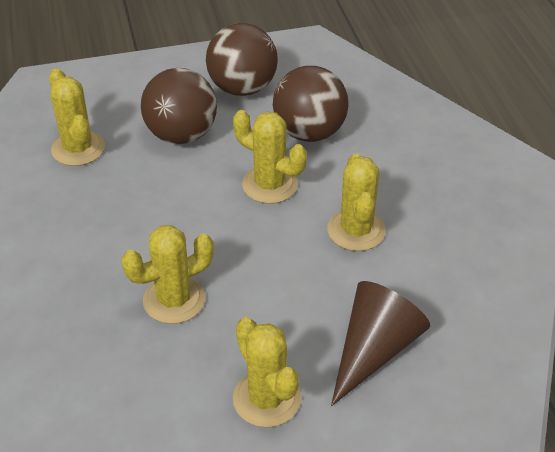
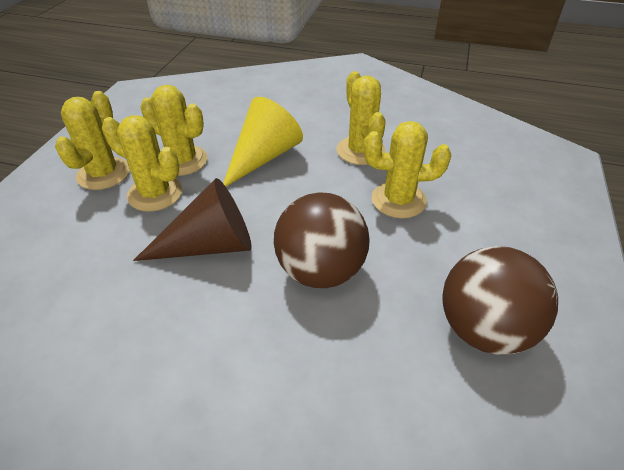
brown ball: [141,68,217,144] [206,23,278,96] [273,66,349,142] = 3 -> [274,192,370,288] [442,246,558,354] = 2
yellow cone: none = 0 -> [223,97,303,187] = 1

